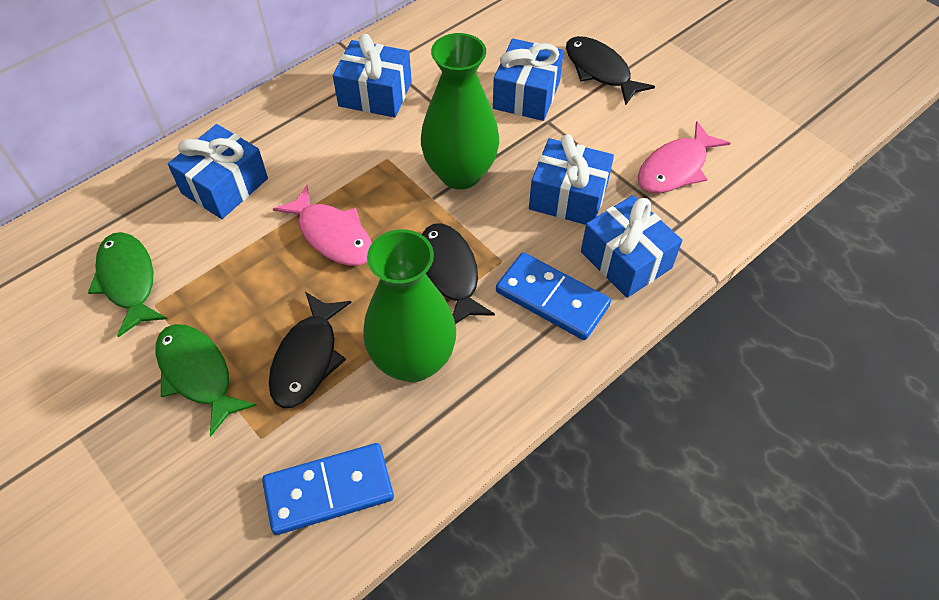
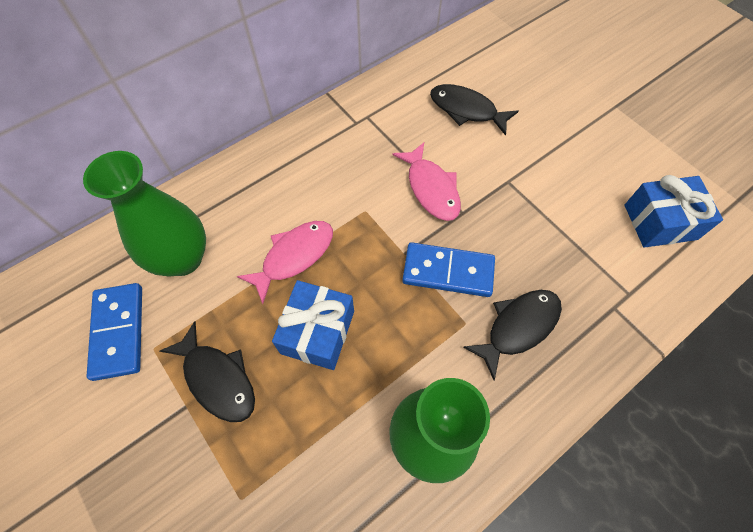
blue gift: [168,124,268,219] [333,34,412,118] [493,39,564,121] [529,134,614,225] [581,195,682,298] = 5 -> [272,280,354,370] [624,175,723,248] = 2
green fish: [88,232,167,337] [156,324,257,437] = 2 -> none = 0

